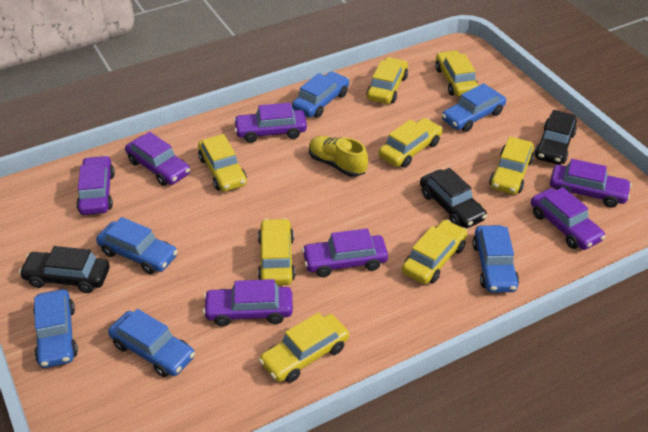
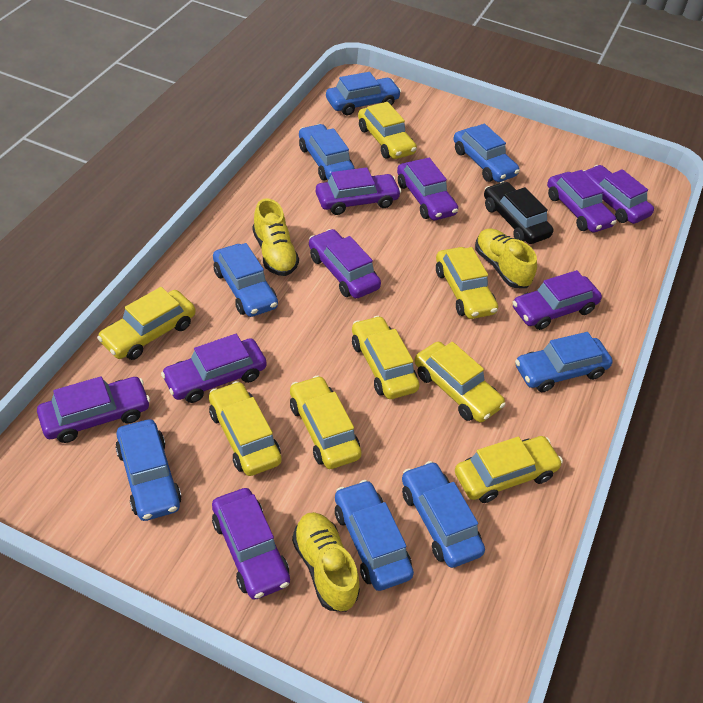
black car: [19,246,110,293] [420,168,487,228] [534,110,577,165] = 3 -> [484,181,553,244] = 1
blue car: [33,289,78,368] [96,217,178,274] [108,309,195,377] [292,72,349,118] [442,83,506,132] [472,225,519,293] = 6 -> [115,419,182,521] [213,243,278,317] [299,124,355,181] [326,72,401,115] [335,480,414,591] [402,461,485,568] [454,124,520,182] [515,332,613,392] = 8
purple car: [76,156,115,215] [125,132,190,186] [203,279,293,327] [234,103,307,143] [302,228,388,277] [531,187,606,250] [550,159,632,208] = 7 -> [37,376,150,443] [161,334,267,403] [212,488,290,600] [309,229,381,299] [316,167,401,215] [397,158,458,220] [512,270,602,330] [547,170,616,232] [583,165,654,224] = 9
yellow shoe: [309,136,368,177] = 1 -> [253,198,299,276] [292,512,360,612] [475,228,537,288] = 3

